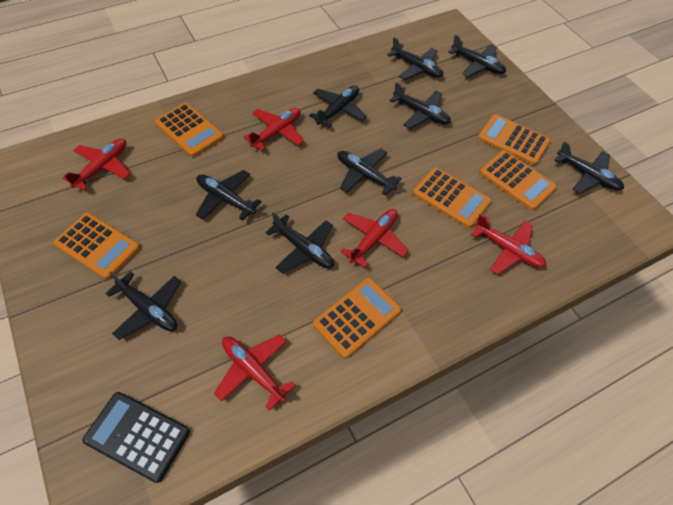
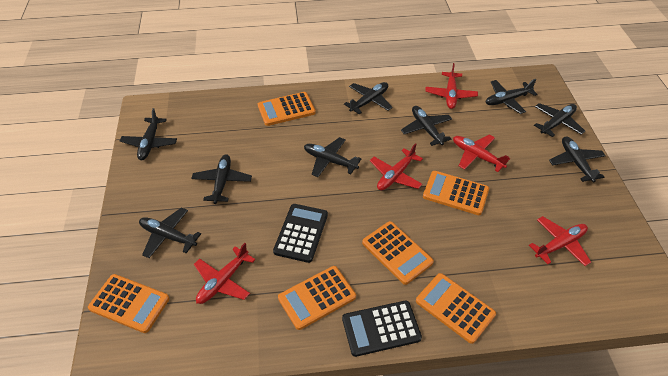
black calculator: [82,392,190,483] = 1 -> [273,204,328,263] [342,301,422,357] = 2

